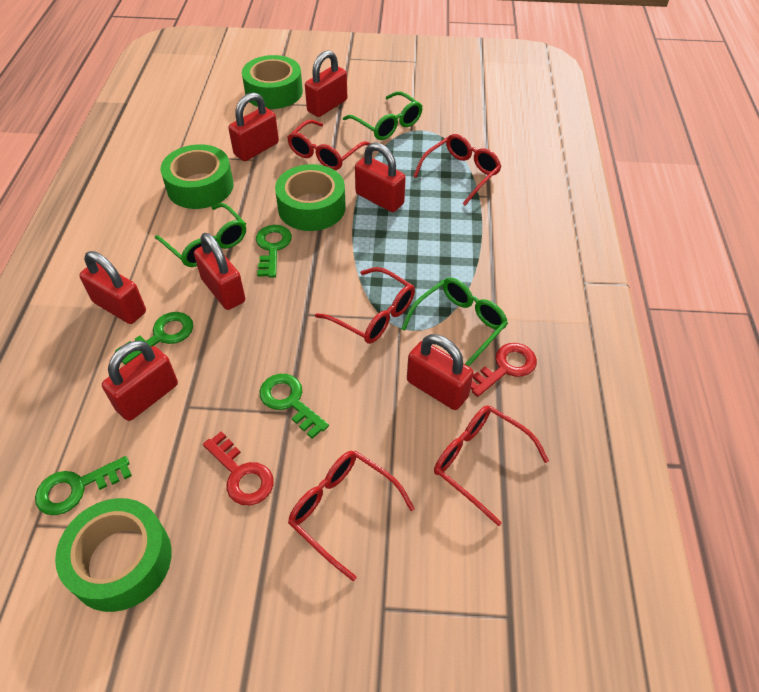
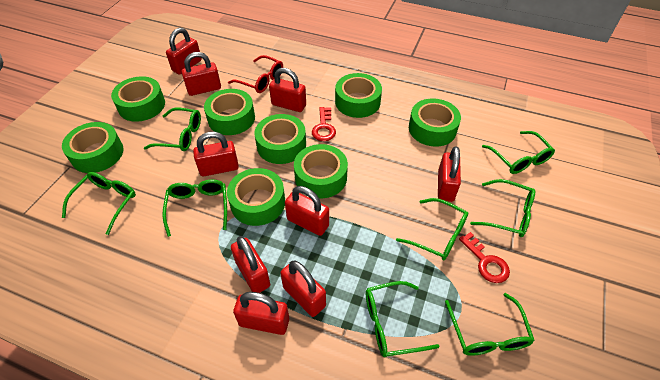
green glasses: [155,203,246,267] [343,91,423,140] [401,278,508,366] = 3 -> [62,172,136,235] [144,108,201,151] [162,179,227,237] [366,281,440,357] [396,198,468,260] [445,293,535,356] [470,179,535,237] [482,131,555,174] = 8
green key: [35,456,132,515] [115,312,193,365] [256,225,292,278] [260,374,329,439] = 4 -> none = 0
green tape: [55,498,172,612] [161,144,234,209] [242,55,303,109] [275,164,346,231] = 4 -> [62,122,124,173] [111,76,165,122] [204,89,255,135] [227,168,285,226] [254,114,306,164] [294,144,348,198] [335,73,382,118] [409,99,461,147] = 8
red glasses: [287,120,370,170] [288,451,415,581] [315,267,415,344] [413,134,501,205] [434,405,549,526] = 5 -> [228,55,283,93] = 1
red padlock: [80,251,146,324] [102,341,178,421] [194,233,245,310] [228,92,279,161] [305,50,347,117] [355,142,406,212] [407,334,474,410] = 7 -> [166,28,202,75] [182,52,221,96] [193,132,239,176] [231,236,270,293] [233,292,289,335] [269,68,306,112] [280,261,326,317] [285,186,329,236] [438,146,461,202] = 9

